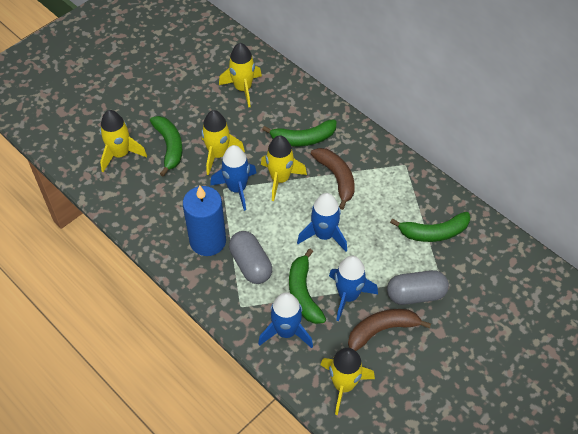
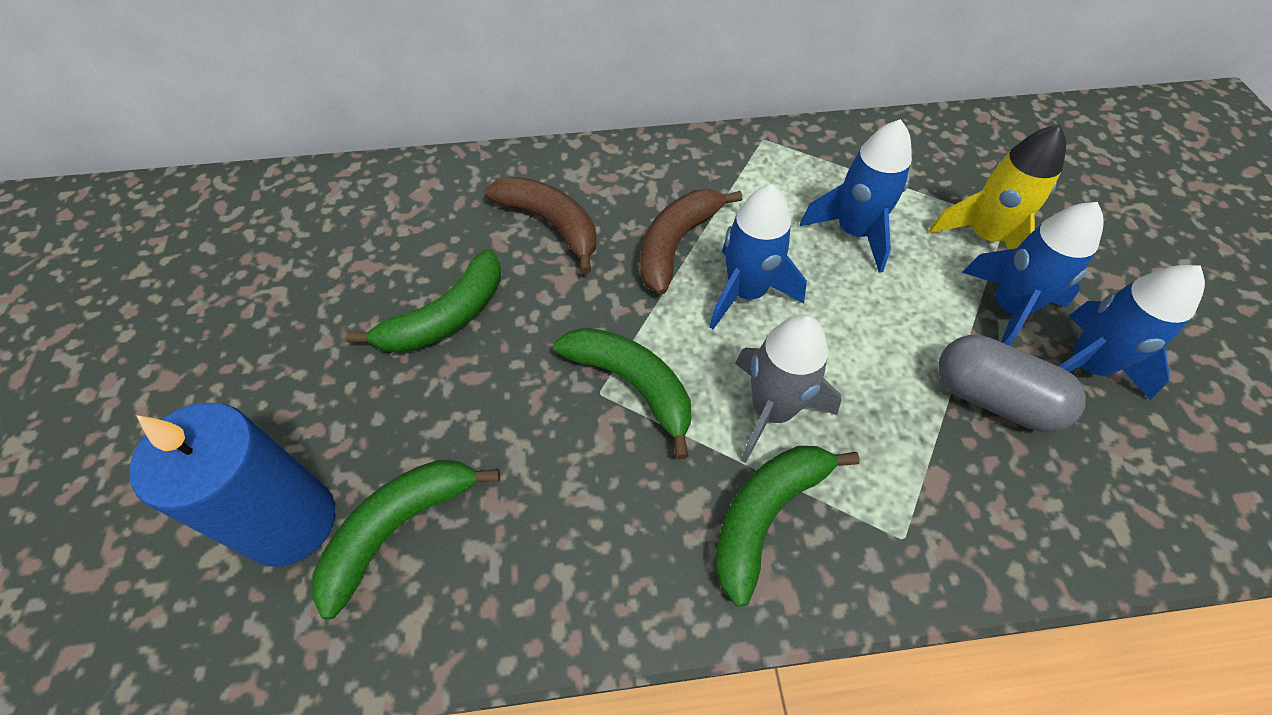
grey capsule: [229,231,272,284] [387,270,449,305] = 2 -> [938,335,1086,432] = 1
grey rocket: none = 0 -> [735,315,842,463] = 1
yellow rocket: [100,110,147,172] [201,110,245,175] [219,43,262,108] [261,135,307,201] [320,348,375,415] = 5 -> [929,124,1066,250] = 1

